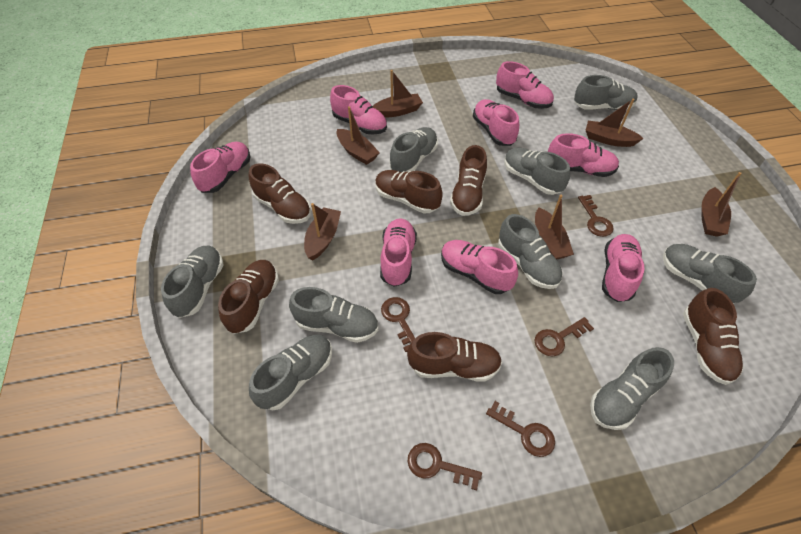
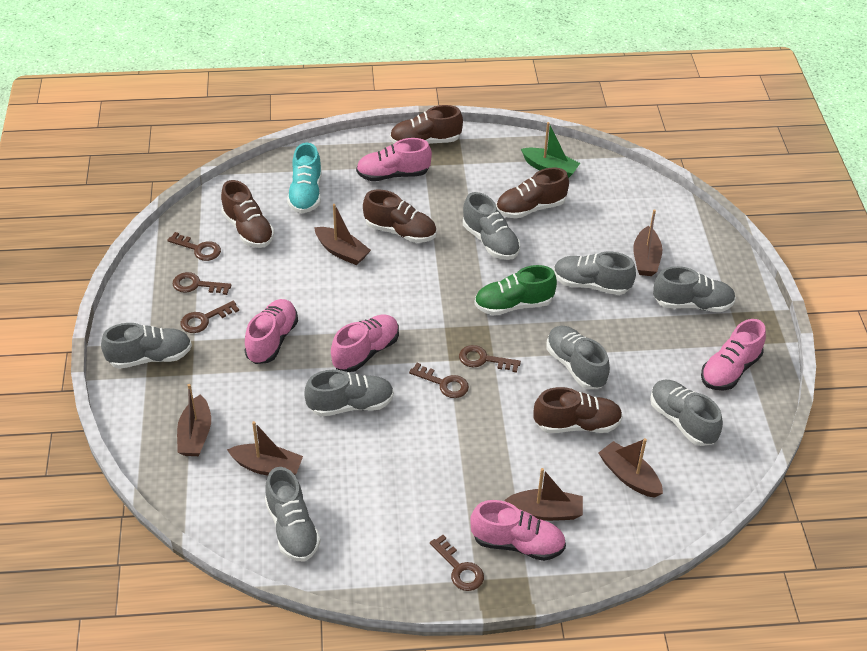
brown key: [381,297,415,352] [407,443,482,491] [486,401,555,457] [534,317,594,356] [578,195,614,237] = 5 -> [167,232,221,261] [172,272,231,295] [181,301,239,333] [409,363,469,398] [430,535,484,591] [459,345,521,373] = 6
brown shoe: [218,260,279,334] [249,163,311,224] [375,170,443,214] [407,332,502,382] [450,145,487,216] [683,288,744,385] = 6 -> [221,180,274,248] [363,189,436,243] [390,105,463,144] [496,167,569,219] [534,387,623,433] = 5
green boat: none = 0 -> [521,122,580,178] = 1
green shoe: none = 0 -> [474,265,557,315] = 1
grey shoe: [161,246,224,318] [249,335,332,410] [289,287,378,343] [390,127,438,172] [498,214,563,289] [504,147,570,195] [574,75,637,110] [590,347,674,430] [663,244,757,304] = 9 -> [101,323,192,369] [265,467,321,562] [304,370,394,417] [463,192,520,260] [547,326,610,389] [554,251,636,295] [650,380,723,446] [653,266,736,312] = 8
pink shoe: [190,142,251,193] [330,85,387,135] [380,218,417,287] [441,240,518,294] [473,99,519,146] [496,61,554,109] [548,133,619,177] [602,234,644,302] = 8 -> [244,299,298,364] [331,314,399,372] [356,138,432,181] [470,500,566,561] [701,319,766,390] = 5
turquoise shoe: none = 0 -> [287,143,322,213] = 1

